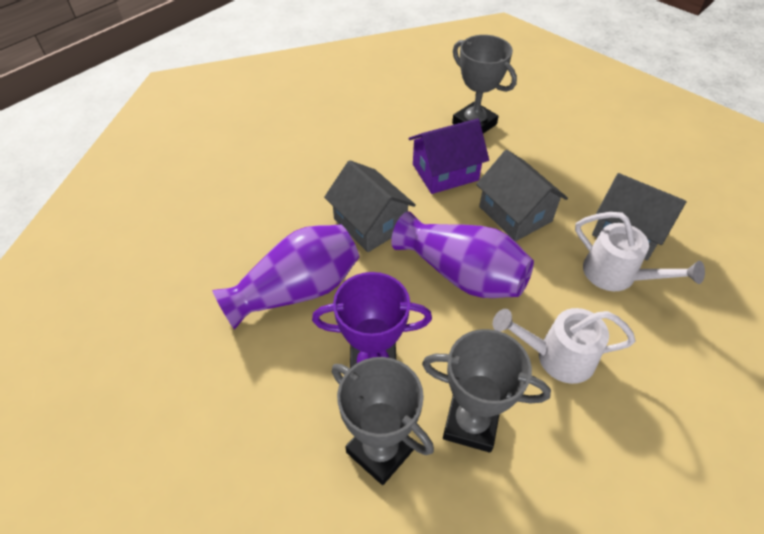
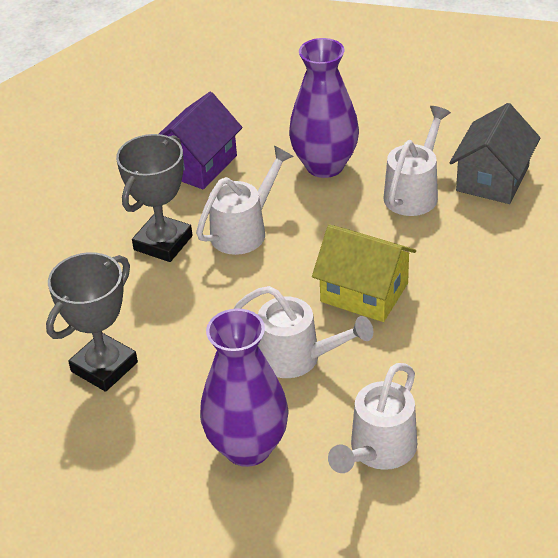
grey house: [324,160,416,252] [476,150,568,241] [592,173,687,261] = 3 -> [449,103,540,204] = 1
grey trophy: [332,357,434,485] [422,329,551,453] [452,35,517,134] = 3 -> [46,252,138,392] [116,134,192,262] = 2
purple trophy: [312,272,432,368] = 1 -> none = 0
white watering can: [493,308,635,384] [575,212,705,291] = 2 -> [196,146,294,255] [234,286,373,378] [328,363,417,473] [383,106,451,216] = 4
yellow house: none = 0 -> [312,225,416,322] = 1

